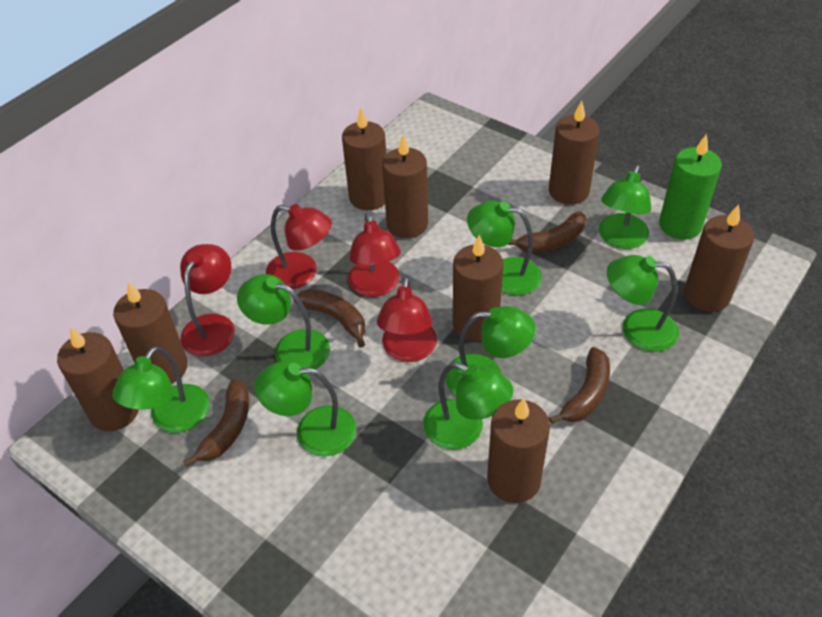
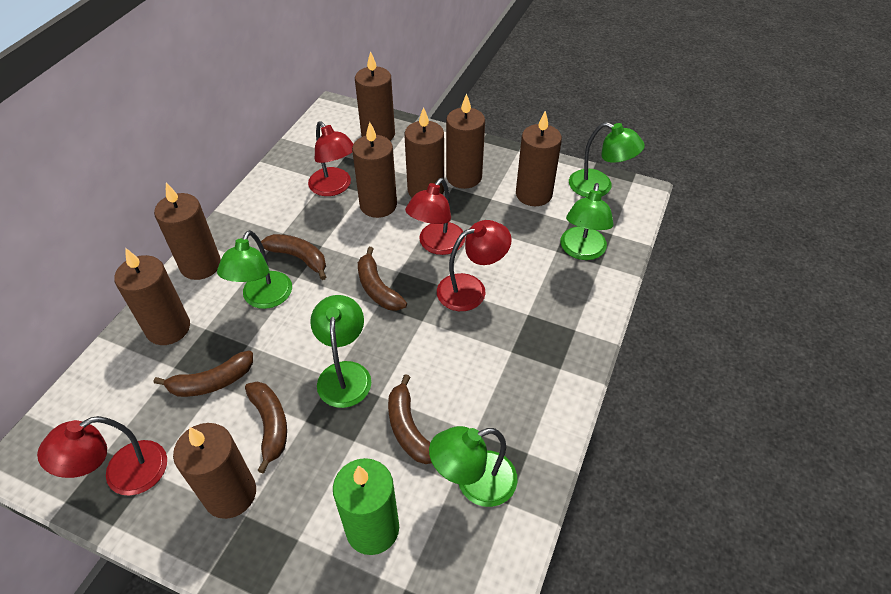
brown banana: [183,379,249,467] [294,289,366,348] [508,211,586,253] [549,347,610,424] = 4 -> [154,351,253,397] [245,382,287,473] [261,234,326,280] [358,247,407,311] [388,374,432,464] = 5
green lamp: [112,346,210,432] [237,274,330,369] [255,361,357,457] [423,362,513,450] [445,306,536,395] [467,201,542,295] [599,165,651,249] [607,255,679,352] = 8 -> [217,230,292,309] [310,295,371,408] [429,426,517,507] [561,183,614,260] [569,122,645,197] = 5

